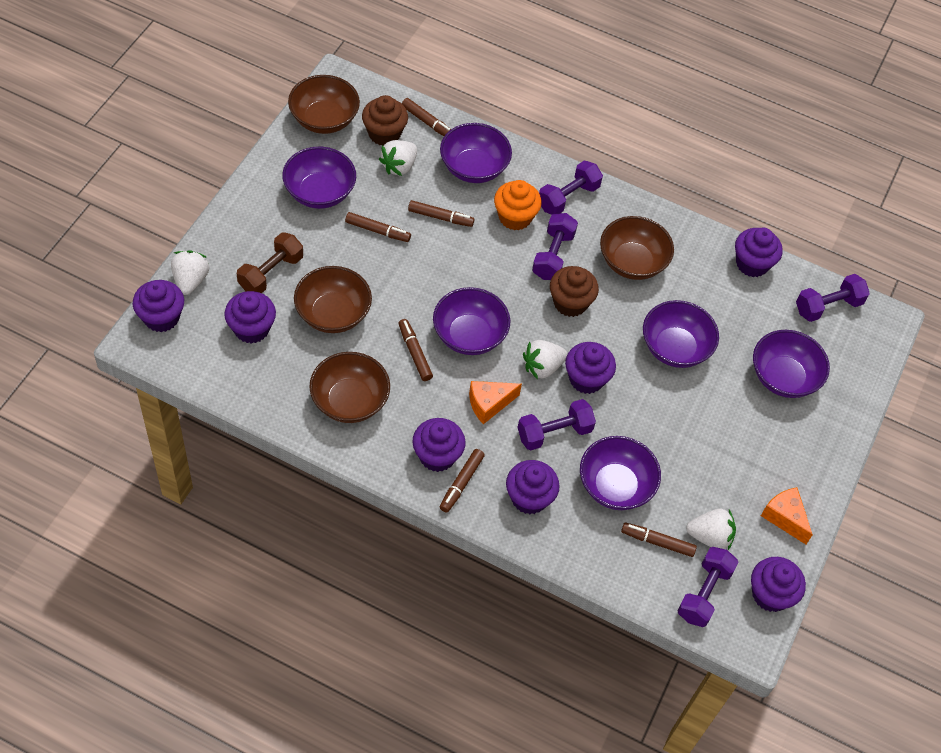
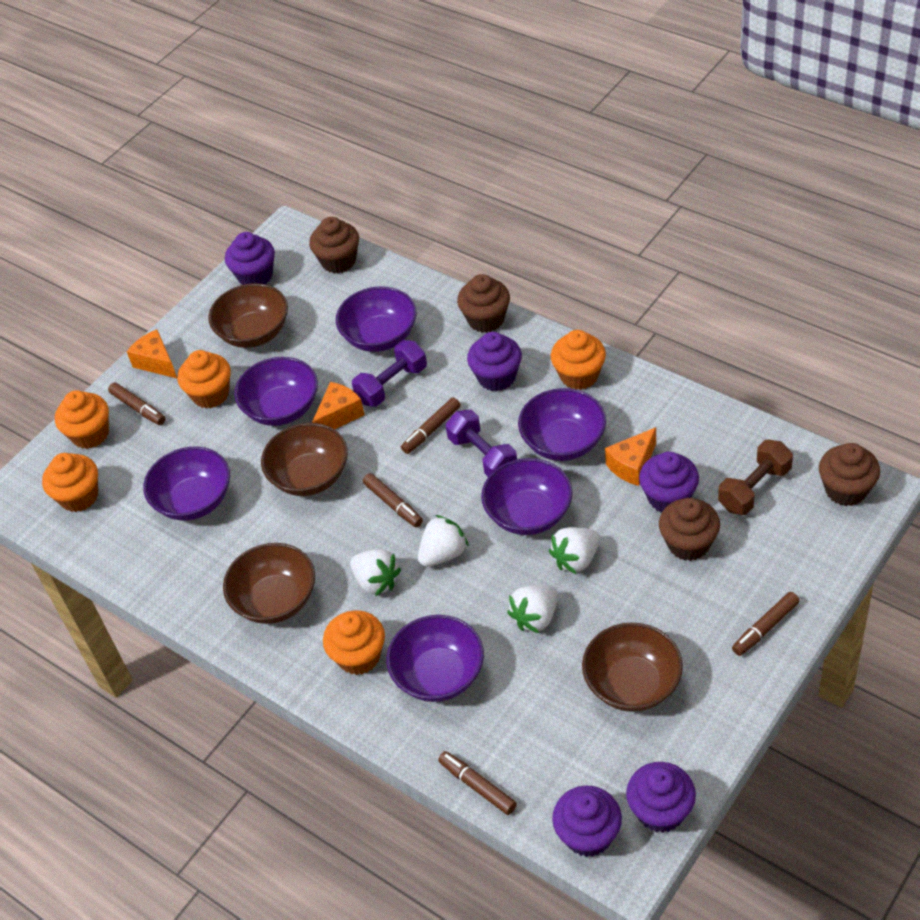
brown cupcake: [362,95,408,146] [550,266,599,317] = 2 -> [309,217,359,273] [457,274,510,333] [659,498,720,561] [819,443,880,506] = 4
brown marker: [345,212,411,242] [398,319,433,381] [402,98,451,136] [408,200,475,227] [440,449,485,513] [621,522,697,557] = 6 -> [108,383,165,425] [363,473,423,527] [401,397,461,454] [438,751,517,815] [732,592,800,656] = 5
orange cheese: [469,381,522,424] [761,487,813,544] = 2 -> [127,329,178,379] [312,382,365,429] [605,427,656,486] = 3
orange cupcake: [494,180,542,230] = 1 -> [42,453,98,512] [55,390,109,449] [178,350,231,408] [323,610,385,675] [551,330,606,390] = 5
purple cupcake: [133,280,184,332] [224,291,276,344] [412,418,466,472] [506,460,560,514] [565,342,616,394] [735,228,783,277] [751,557,806,612] = 7 -> [225,232,275,285] [467,332,522,391] [552,786,622,857] [626,762,696,833] [639,452,699,513] = 5
purple dumbbell: [517,399,596,451] [532,213,578,280] [539,161,603,215] [677,547,739,627] [796,274,870,322] = 5 -> [352,340,427,407] [446,409,517,477] = 2

